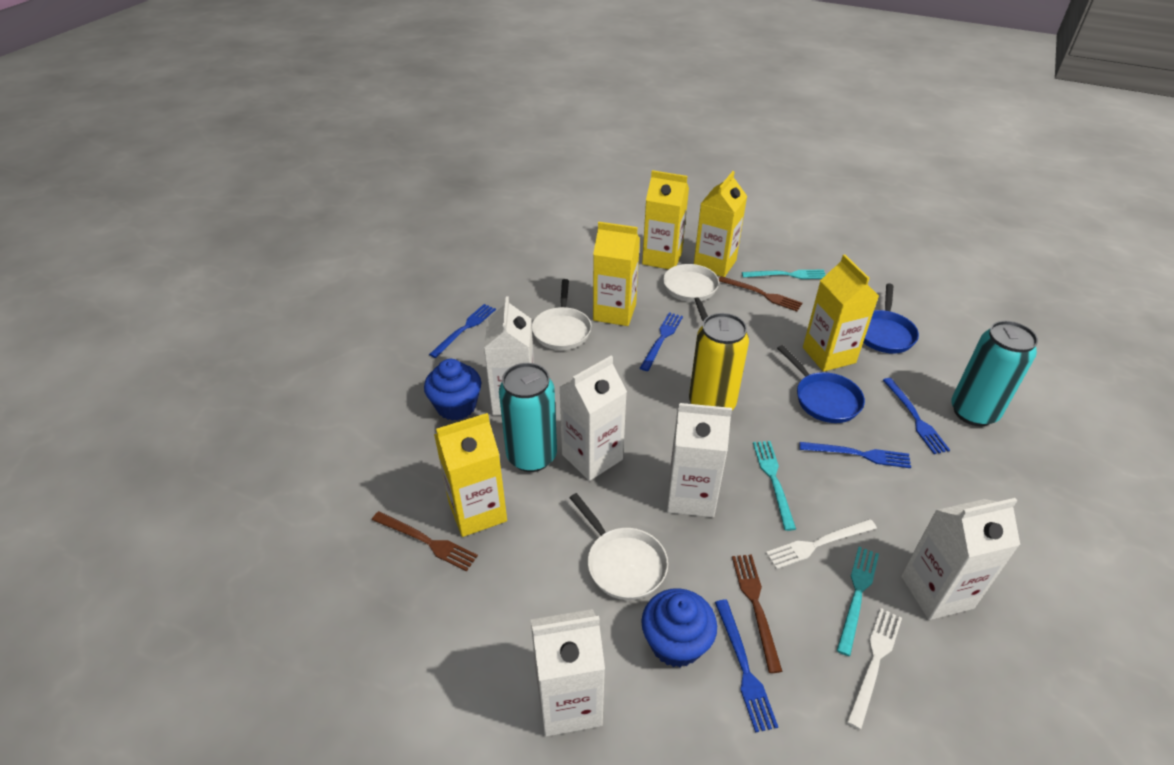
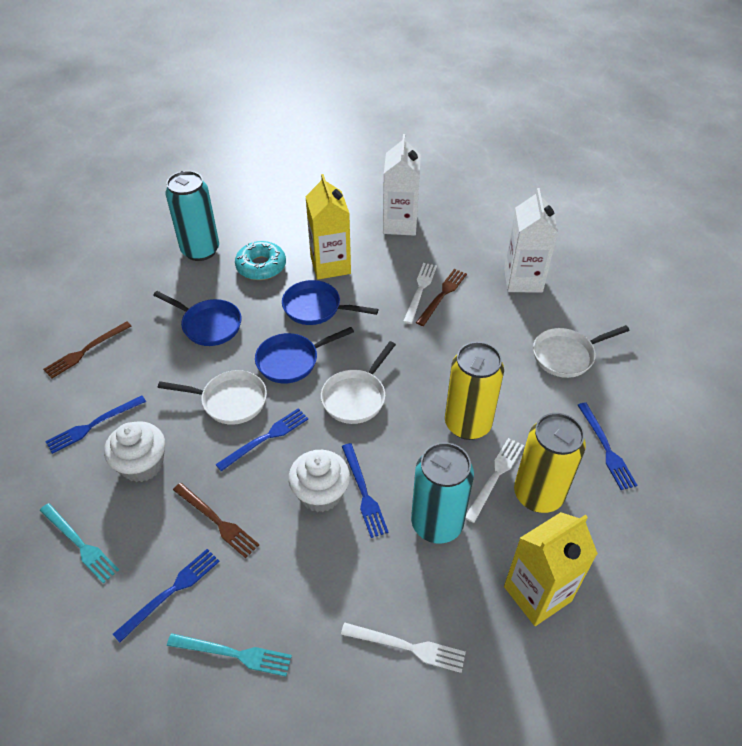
blue cupcake: [424,359,481,421] [641,588,717,667] = 2 -> none = 0
blue pan: [777,345,865,423] [863,283,919,354] = 2 -> [153,291,242,346] [255,327,354,384] [282,280,378,325] = 3
turquoise donut: none = 0 -> [235,241,286,280] = 1
turquoise fork: [742,269,826,279] [753,441,796,531] [836,547,879,656] = 3 -> [40,503,119,584] [167,633,292,677] = 2
white carton: [484,296,534,415] [531,609,605,737] [560,356,627,481] [667,403,732,517] [901,498,1020,620] = 5 -> [383,134,421,236] [504,188,558,293] = 2
white cupcake: none = 0 -> [104,421,165,482] [288,450,350,512] = 2
white fork: [766,519,877,569] [847,608,902,730] = 2 -> [341,622,466,673] [403,263,437,324] [465,438,524,523] = 3
yellow can: [689,313,749,410] = 1 -> [445,342,504,440] [514,413,586,513] = 2
yellow carton: [434,413,507,537] [593,222,640,326] [642,170,689,269] [694,171,747,277] [803,254,879,372] = 5 -> [305,174,351,279] [504,512,598,626] = 2

